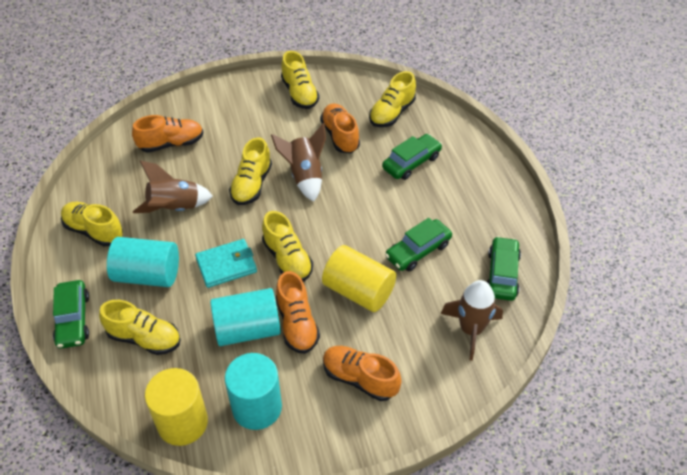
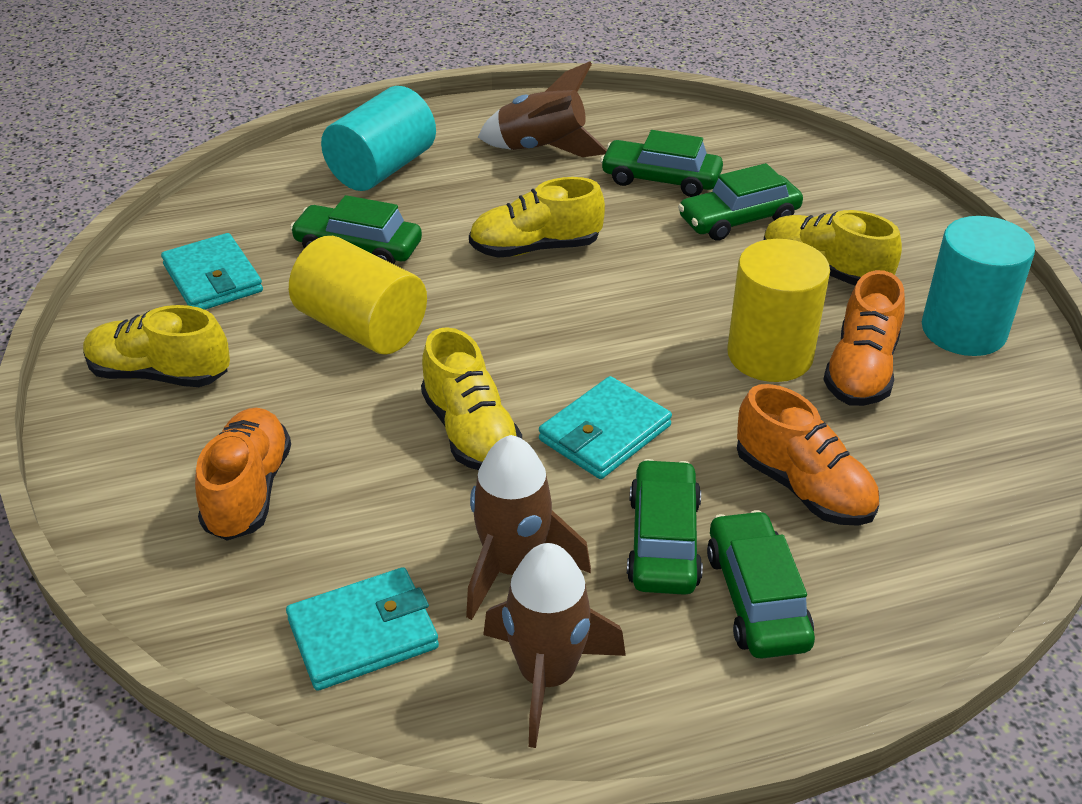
green car: [53,280,89,349] [382,134,442,180] [385,218,452,271] [487,236,521,301] = 4 -> [290,195,422,264] [600,130,723,197] [627,459,703,595] [678,163,803,241] [707,510,815,659] = 5
orange shoe: [132,115,203,153] [276,271,320,354] [320,103,360,153] [323,346,402,401] = 4 -> [195,408,291,541] [737,384,879,526] [823,270,905,406] = 3
turquoise cylinder: [107,237,179,287] [210,288,281,346] [225,353,282,430] = 3 -> [321,86,436,191] [922,216,1035,356] = 2
turquoise wallet: [195,239,257,288] = 1 -> [161,233,263,310] [286,567,439,691] [539,376,672,479] = 3
yellow shoe: [61,202,123,246] [99,300,181,355] [229,138,272,205] [262,211,313,282] [281,51,319,109] [369,71,416,127] = 6 -> [83,305,230,387] [421,327,522,470] [469,177,605,258] [764,210,902,286] = 4

